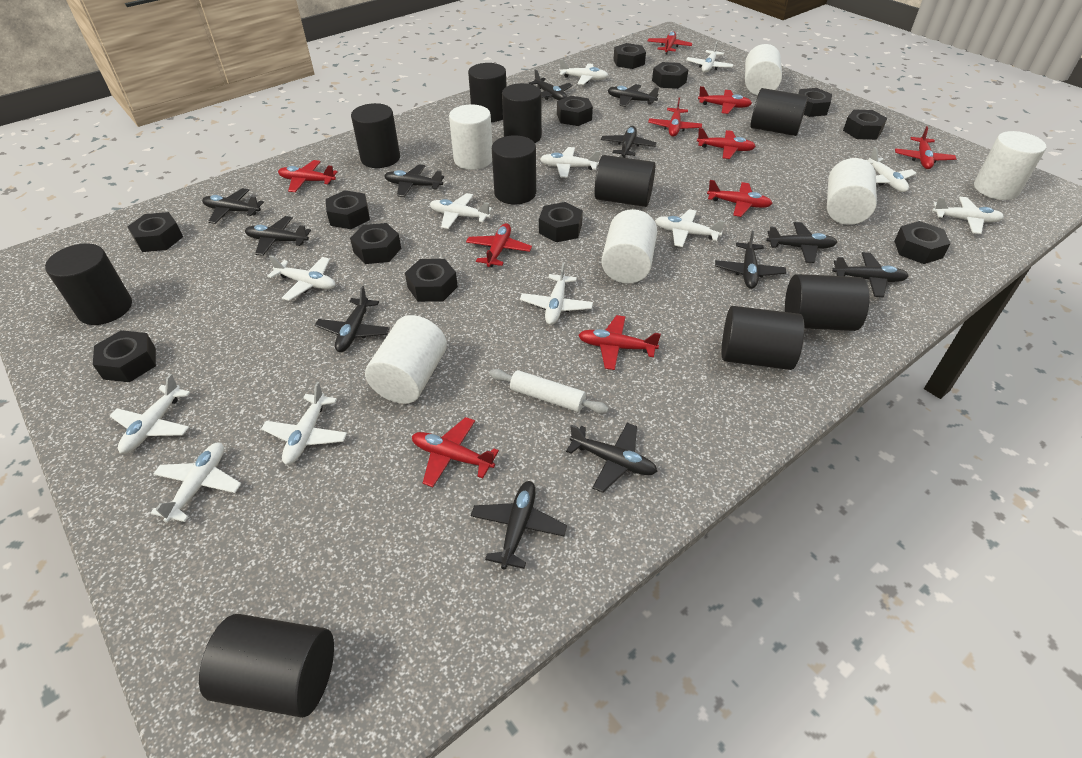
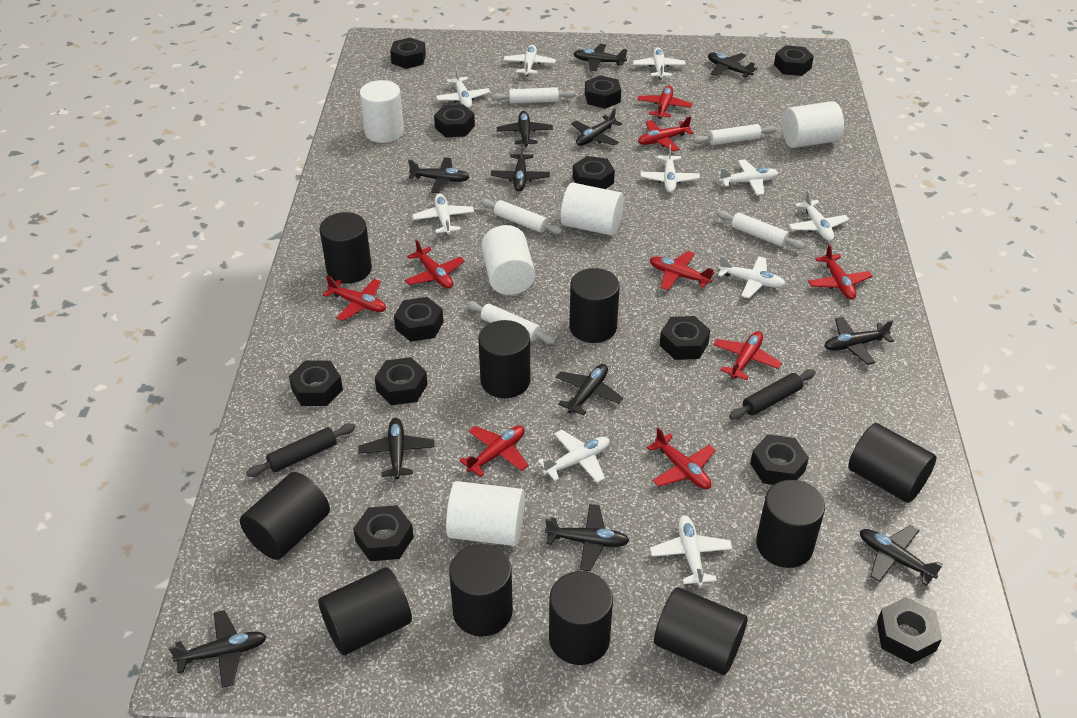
black rolling pin: none = 0 -> [246,423,356,477] [729,369,816,420] = 2
red plane: [278,160,338,192] [412,417,499,487] [466,223,532,267] [578,315,661,370] [648,31,692,55] [648,97,702,137] [697,128,756,159] [698,86,752,114] [707,180,773,217] [895,126,956,169] = 10 -> [323,276,386,321] [405,239,465,289] [459,426,528,477] [637,86,692,119] [638,116,694,152] [647,428,716,489] [650,251,714,290] [713,331,782,380] [808,244,872,300] = 9
white cylinder: [365,315,447,404] [449,105,492,170] [601,209,657,283] [745,44,782,95] [827,158,877,225] [974,131,1046,200] = 6 -> [360,80,404,143] [446,481,525,546] [481,225,535,295] [561,182,624,236] [782,101,844,148] = 5
white plane: [110,374,191,454] [151,443,241,523] [261,382,347,465] [267,255,335,301] [430,193,492,229] [520,262,593,325] [540,147,600,178] [559,59,609,85] [655,209,725,247] [686,41,733,73] [866,147,917,192] [932,197,1004,234] = 12 -> [412,193,474,234] [436,67,490,109] [504,45,556,76] [538,430,610,483] [633,48,686,79] [640,144,700,193] [650,515,733,587] [718,159,778,195] [718,256,785,298] [789,190,849,241] = 10
white rolling pin: [489,369,609,414] = 1 -> [466,301,556,344] [480,199,563,234] [492,87,576,104] [693,124,777,145] [716,210,805,249] = 5

